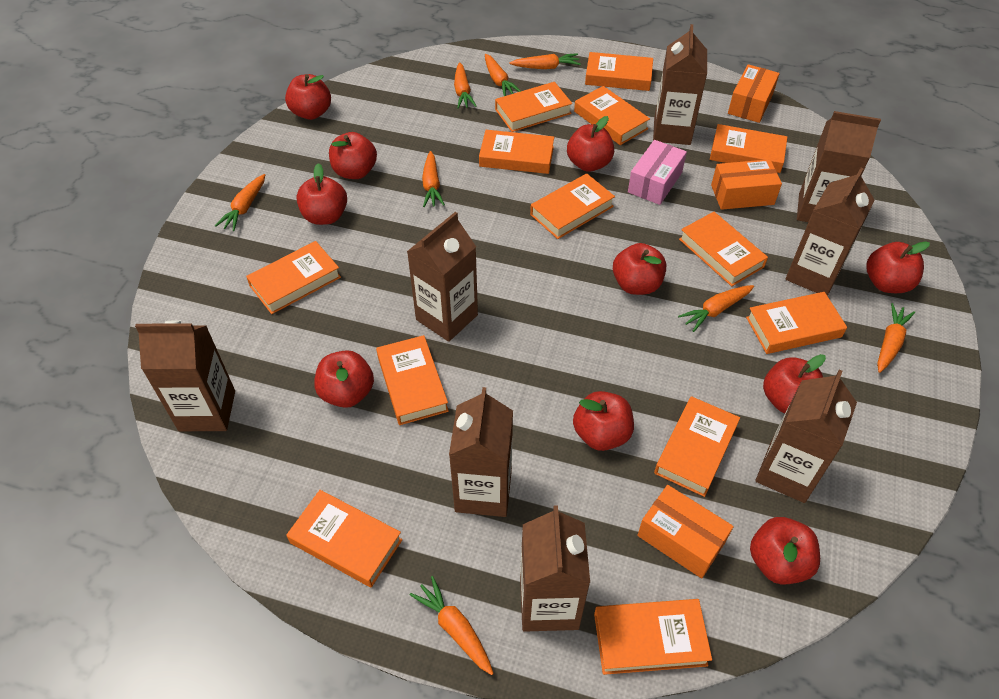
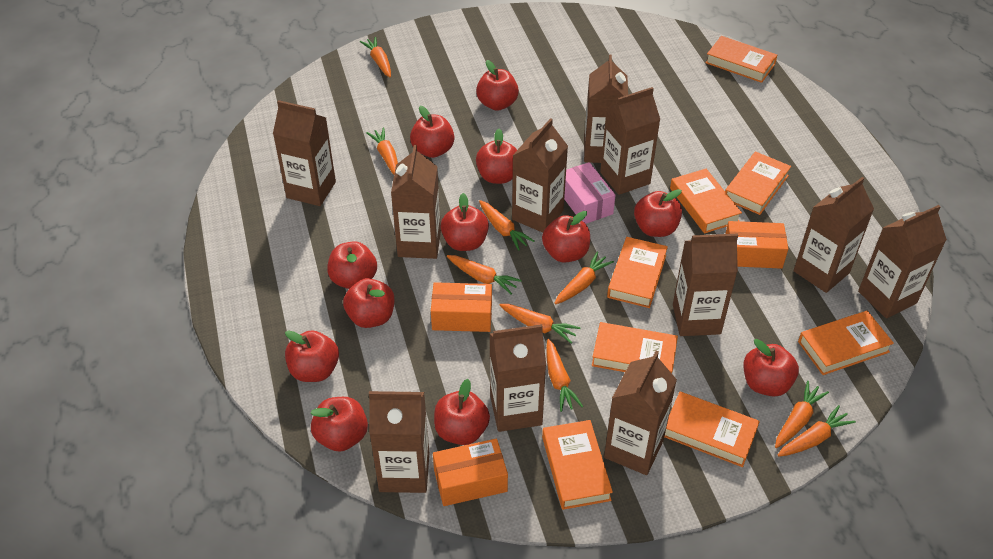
brown carton: [135,320,235,431] [407,212,478,342] [449,387,513,517] [520,505,590,632] [653,24,707,145] [755,370,857,503] [786,168,875,296] [797,111,881,222] = 8 -> [273,100,336,206] [369,391,429,493] [391,145,441,259] [490,324,546,432] [512,118,568,233] [584,54,628,163] [600,87,660,195] [604,351,677,475] [673,234,738,336] [794,177,874,293] [858,205,947,318] = 11
orange book: [246,241,341,314] [286,490,402,587] [376,335,449,425] [479,130,554,174] [495,82,572,132] [530,173,615,239] [574,86,650,145] [585,52,653,91] [594,599,712,675] [654,396,740,497] [679,212,768,286] [710,124,787,173] [746,292,847,354] = 13 -> [542,420,613,510] [592,322,678,373] [607,237,668,308] [665,392,760,467] [670,169,742,233] [705,36,777,83] [725,151,791,215] [798,311,894,375] = 8
orange carrot: [215,174,265,231] [410,576,494,675] [422,151,445,207] [454,62,477,109] [485,54,521,96] [510,53,581,69] [678,285,754,332] [877,303,915,373] = 8 -> [360,37,391,77] [366,128,398,174] [447,255,522,294] [479,200,534,251] [500,304,580,343] [546,339,583,412] [554,252,614,304] [775,381,829,448] [777,405,856,457] = 9
red apple: [285,74,331,120] [296,163,347,225] [314,350,374,408] [329,132,377,179] [567,116,614,172] [573,391,634,451] [613,243,666,295] [750,517,820,585] [763,354,826,414] [866,241,930,293] = 10 -> [285,330,339,382] [310,397,368,452] [327,241,377,289] [343,278,394,328] [410,106,455,158] [434,379,490,445] [441,193,489,251] [476,60,519,111] [476,129,517,184] [542,211,590,263] [634,189,682,237] [743,339,799,397] = 12

